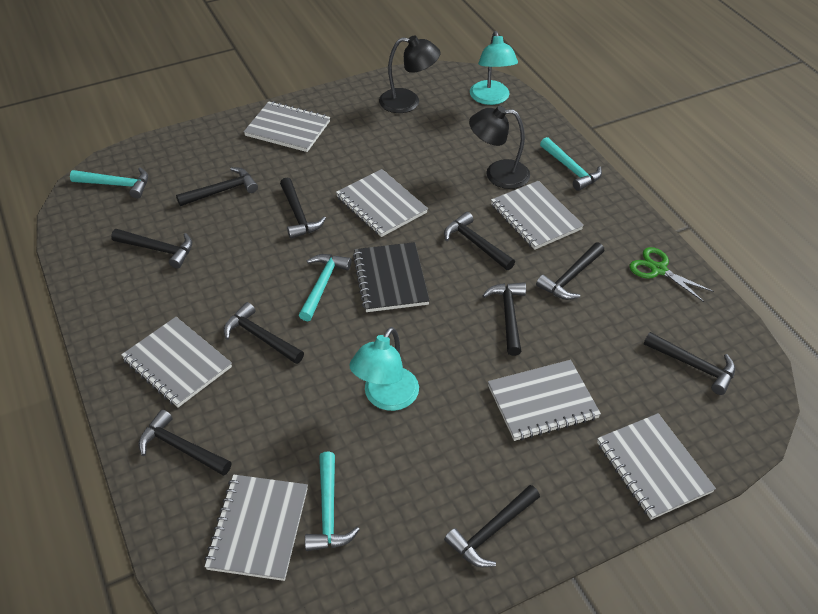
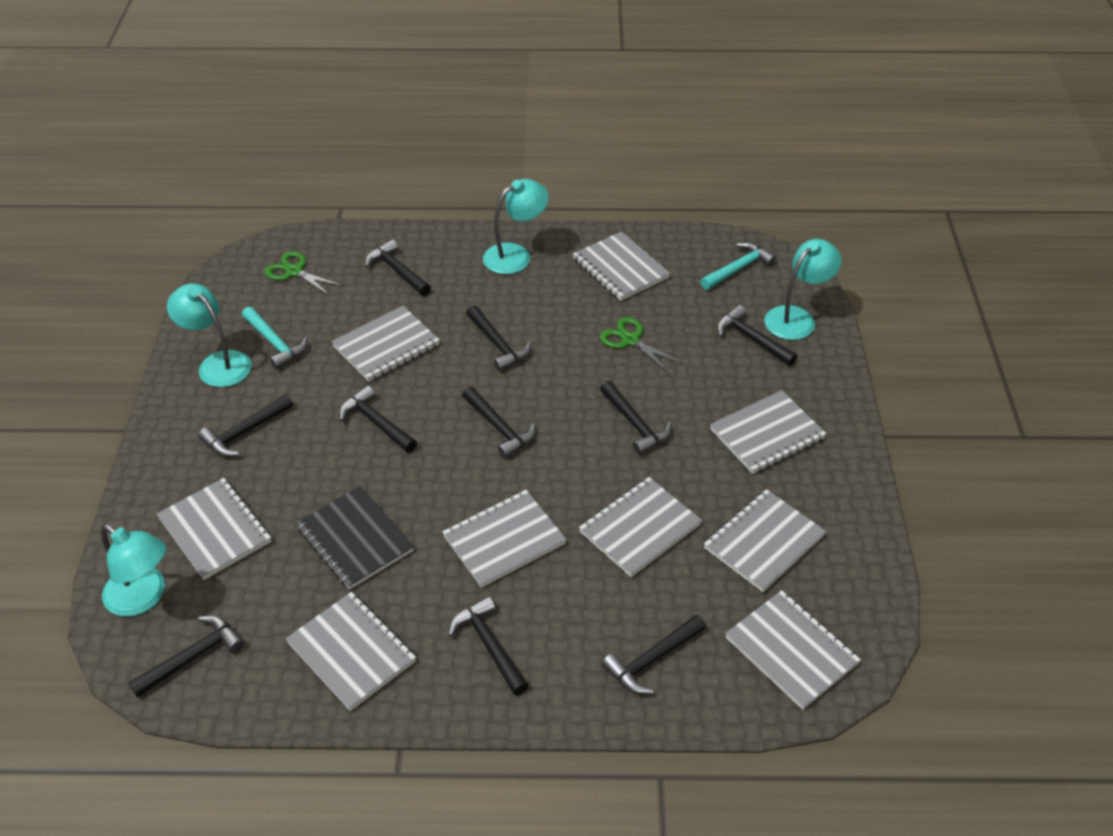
black lamp: [379,35,441,113] [469,106,530,189] = 2 -> none = 0
green scissors: [629,247,714,302] = 1 -> [264,251,343,296] [600,317,683,373] = 2
grey notebook: [121,317,232,407] [204,474,308,581] [244,101,330,152] [336,169,428,237] [488,360,601,441] [491,181,584,250] [597,413,716,520] = 7 -> [157,478,271,580] [285,592,416,711] [332,306,440,382] [442,490,567,588] [573,232,670,301] [579,477,702,577] [704,489,826,592] [710,390,826,474] [725,590,861,710] = 9
turquoise hammer: [70,167,148,199] [299,254,351,321] [305,452,360,551] [540,137,602,191] = 4 -> [242,307,308,369] [700,242,776,290] = 2
turquoise lamp: [349,327,419,411] [470,31,518,105] = 2 -> [101,524,166,616] [167,283,252,387] [483,179,549,274] [764,239,842,340] = 4

